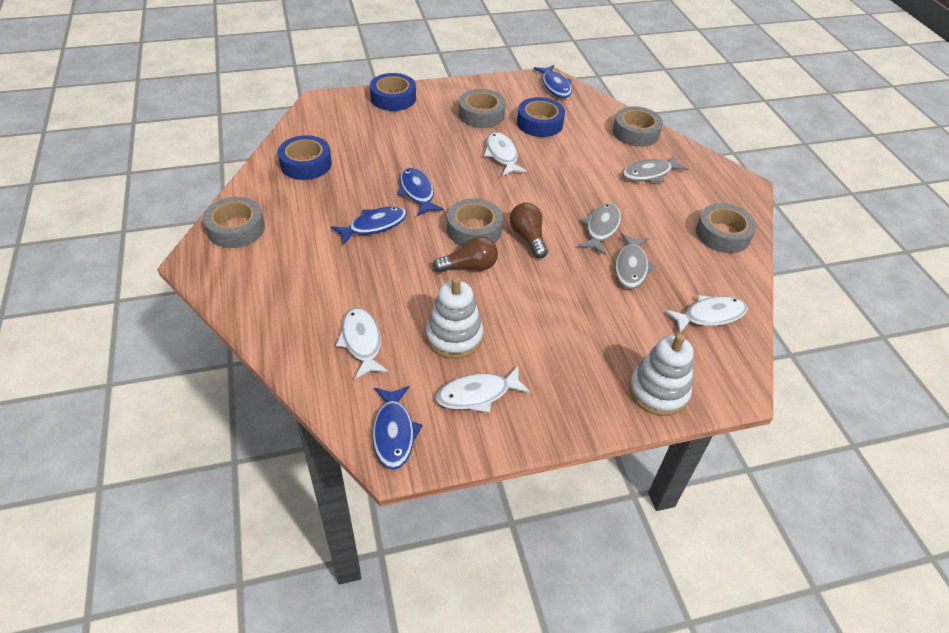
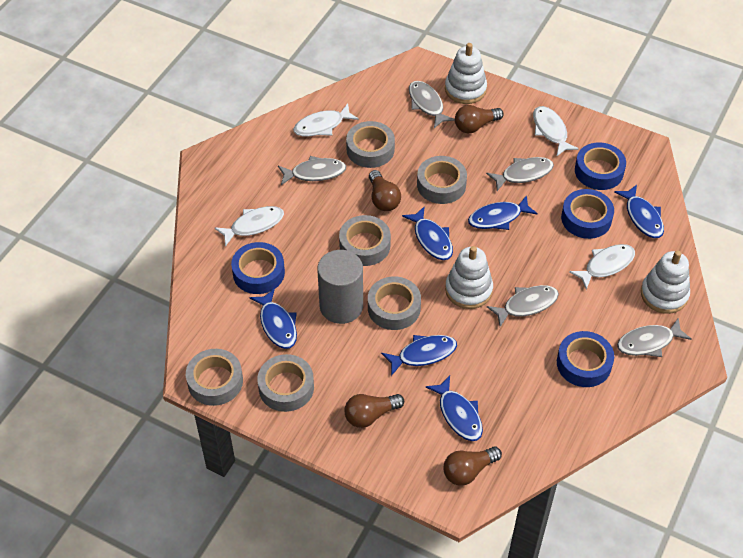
blue fish: [331,206,407,245] [372,386,423,470] [398,167,444,216] [534,65,572,98] = 4 -> [249,288,297,349] [381,335,457,376] [402,206,453,260] [425,376,483,441] [468,195,538,230] [614,185,664,238] = 6
blue tape: [278,135,332,180] [370,73,416,111] [517,97,565,137] = 3 -> [231,242,285,294] [557,331,614,387] [561,189,614,239] [575,143,626,190] = 4
brown light bulb: [433,236,498,273] [510,203,548,258] = 2 -> [345,394,404,428] [369,170,401,211] [443,447,502,486] [455,105,504,134] = 4
grey cylinder: none = 0 -> [317,250,363,324] = 1
grey fish: [578,203,621,255] [615,233,656,289] [622,155,688,182] = 3 -> [278,156,346,185] [409,81,455,128] [486,157,554,191] [487,285,559,327] [617,317,691,357] = 5
grey tape: [203,197,265,248] [447,198,503,246] [459,89,506,128] [613,106,663,147] [696,203,756,253] = 5 -> [186,349,243,406] [257,354,314,412] [339,215,391,266] [346,121,395,168] [368,276,421,330] [417,156,467,204] = 6
white stacking toy: [426,277,483,359] [629,333,694,416] = 2 -> [445,43,487,104] [445,246,493,309] [641,251,690,314] = 3

